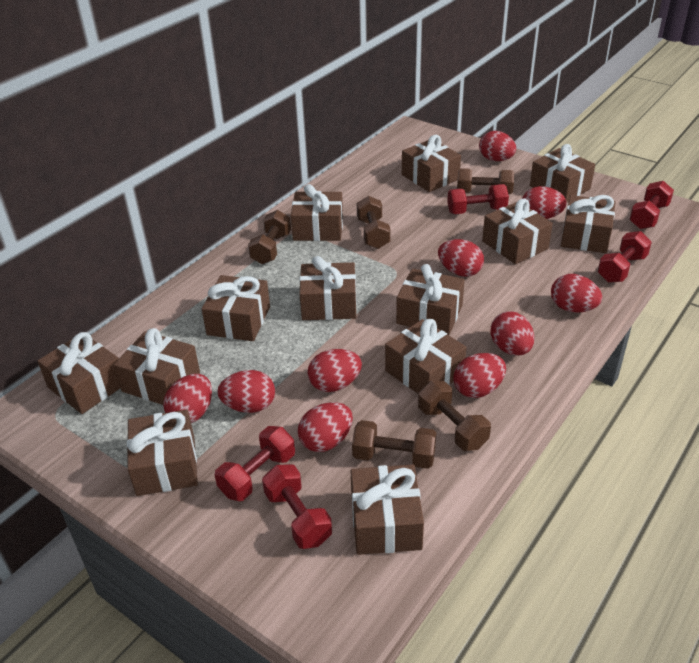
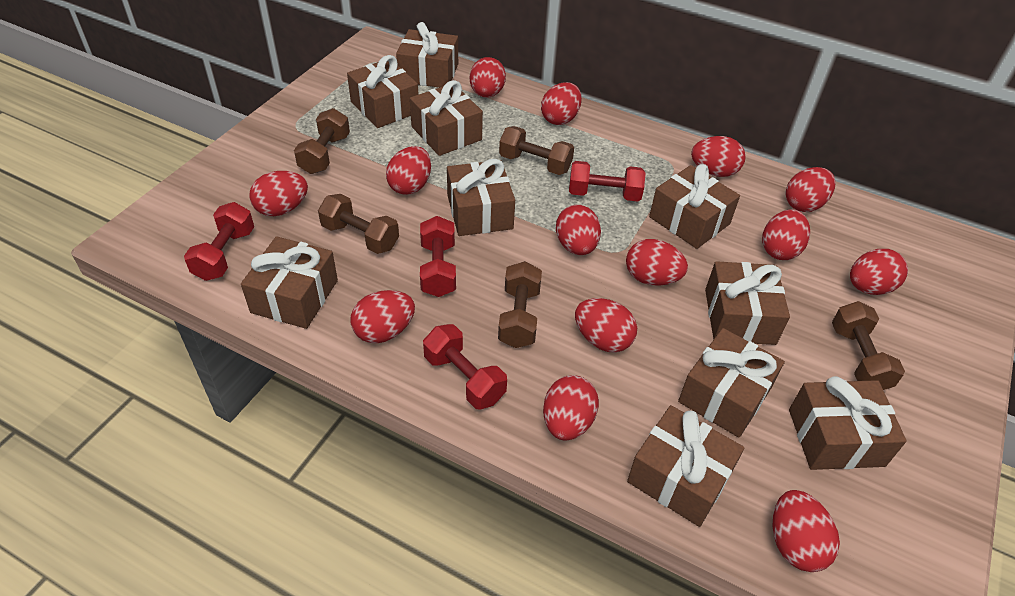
brown gift: [38,332,120,414] [114,328,200,405] [127,410,198,496] [202,275,270,341] [291,184,343,241] [299,256,357,320] [351,465,424,555] [385,319,467,394] [396,264,465,335] [402,135,461,192] [482,198,553,264] [530,144,595,203] [561,195,615,253] = 13 -> [241,236,338,329] [347,55,419,128] [396,22,458,88] [410,80,483,156] [447,159,515,236] [627,405,744,527] [649,164,740,249] [678,328,785,438] [705,261,790,345] [789,376,907,470] = 10
red dumbbell: [215,426,295,501] [262,464,332,549] [447,184,509,214] [598,231,652,283] [629,181,674,229] = 5 -> [184,202,254,281] [420,216,456,297] [423,324,507,409] [569,161,646,201] = 4
red egg: [163,374,212,423] [217,370,275,413] [298,402,353,452] [308,349,362,392] [438,239,484,277] [453,353,506,398] [479,131,516,161] [490,311,534,356] [522,186,567,219] [551,274,602,313] = 10 -> [249,171,308,216] [351,290,415,343] [386,146,431,195] [470,57,506,98] [541,82,582,125] [543,375,599,441] [556,205,601,255] [575,298,637,353] [626,239,688,286] [691,136,746,177] [762,209,810,260] [773,490,840,572] [786,167,836,212] [850,249,908,295] = 14

